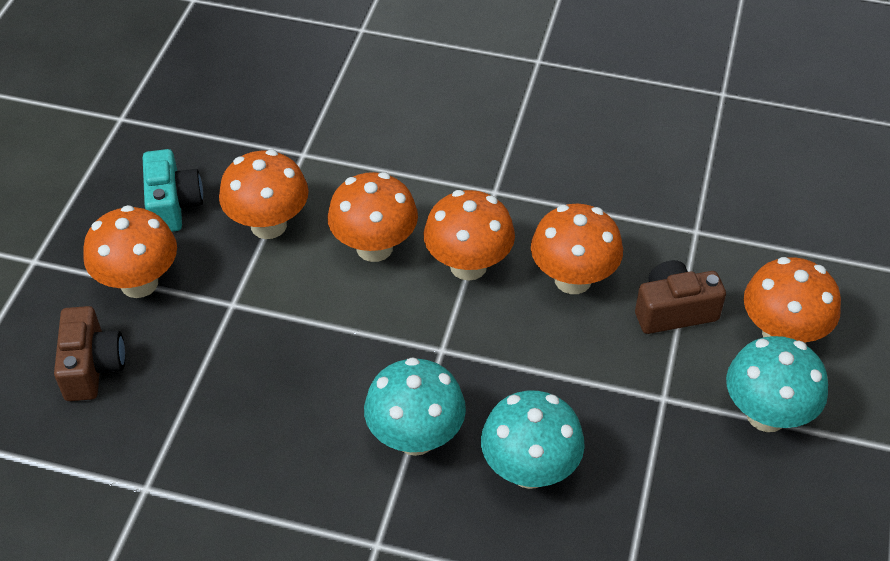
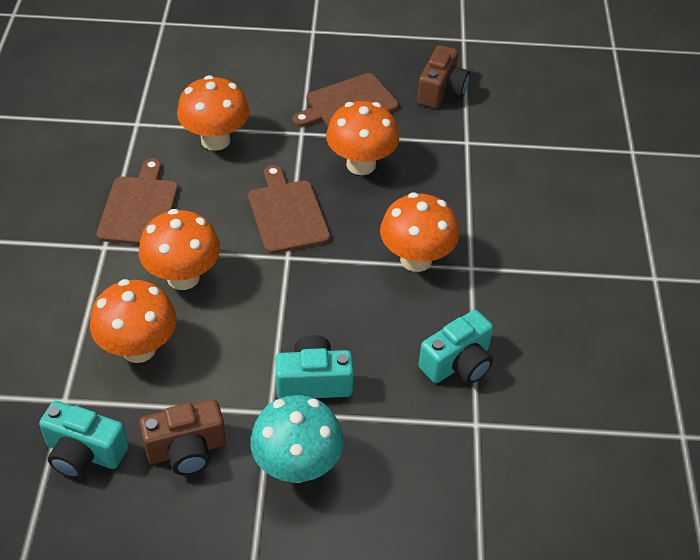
brown cutting board: none = 0 -> [97,158,178,245] [248,165,330,254] [293,73,398,127] = 3
orange mushroom: [83,205,177,298] [219,150,309,239] [328,172,418,262] [424,190,515,281] [531,204,623,294] [744,257,841,342] = 6 -> [90,279,177,363] [139,209,220,290] [177,75,249,151] [326,101,399,175] [380,192,459,272] = 5
turquoise camera: [143,149,203,232] = 1 -> [39,401,128,479] [275,335,354,398] [418,310,493,384] = 3
turquoise mushroom: [364,357,466,456] [481,391,585,489] [726,336,828,432] = 3 -> [250,395,343,483] = 1

